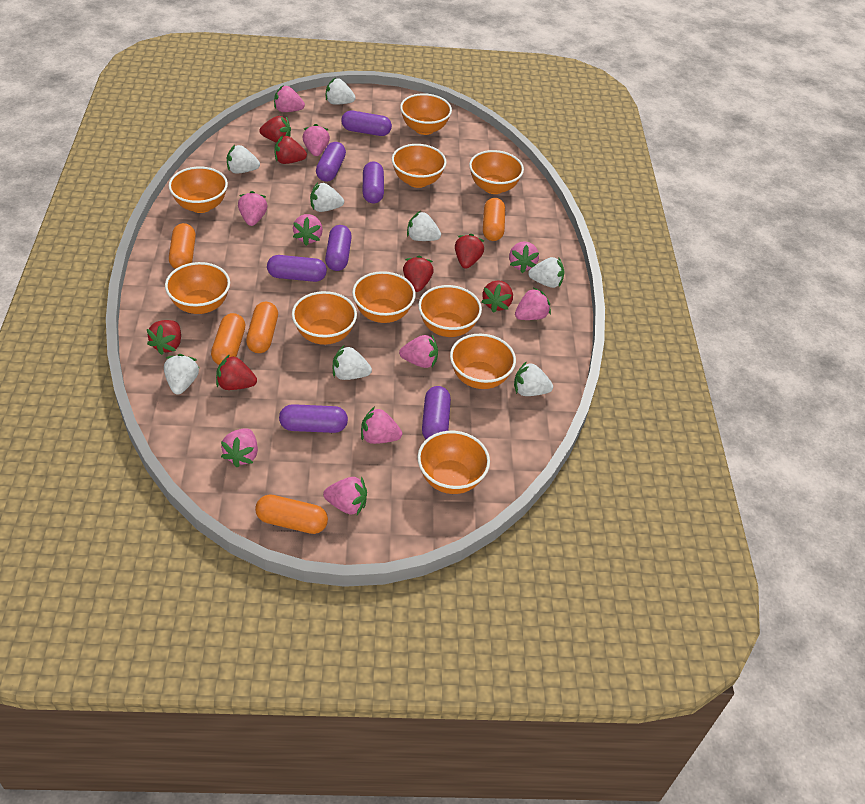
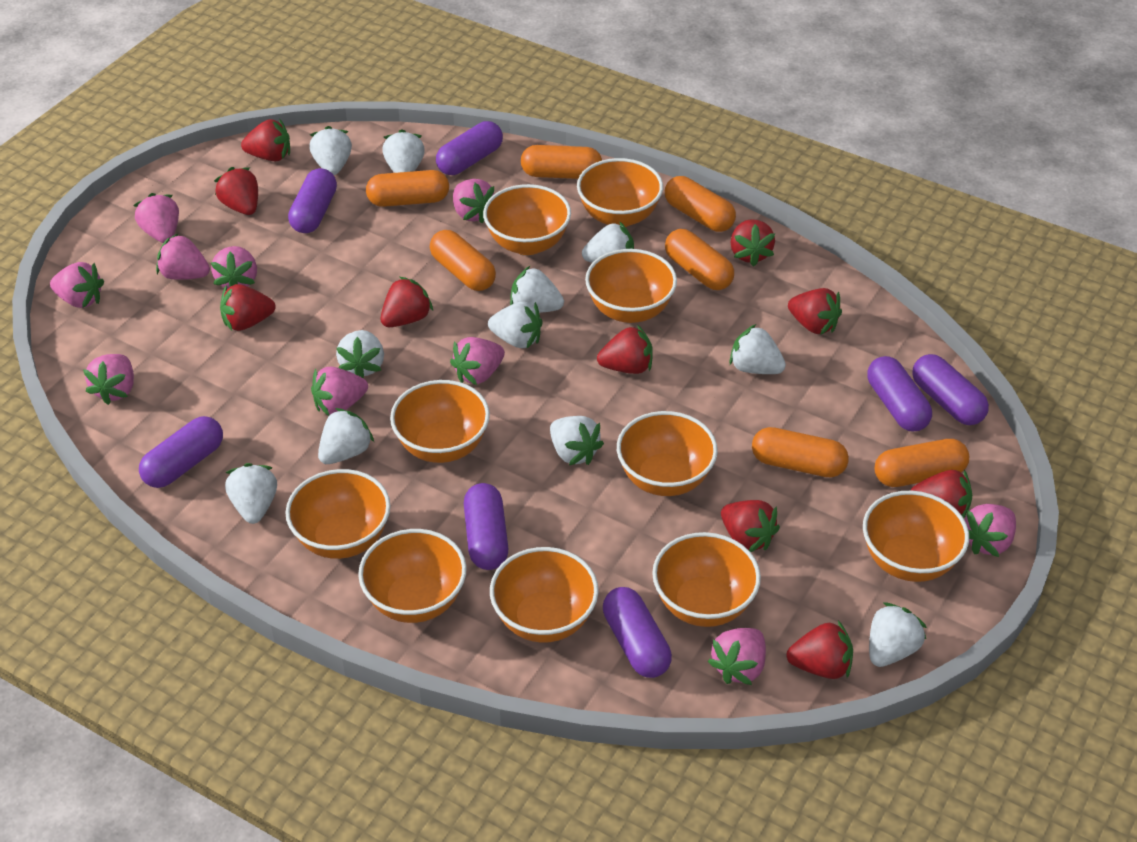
orange capsule: [169,223,196,269] [211,313,246,365] [246,302,278,353] [255,494,328,534] [483,198,505,241] = 5 -> [366,170,449,207] [430,230,496,291] [521,145,602,179] [665,176,736,232] [665,229,734,290] [752,427,849,477] [874,439,969,487] = 7
red strawberry: [147,320,181,355] [216,354,257,390] [259,116,291,143] [274,135,307,164] [403,256,434,292] [455,234,484,269] [481,280,513,313] = 7 -> [214,167,258,215] [220,284,276,331] [241,119,290,161] [380,277,433,327] [597,325,653,374] [721,500,780,552] [731,219,775,267] [786,620,853,679] [788,288,842,335] [911,470,973,518] = 10
white strawberry: [164,354,199,394] [227,145,260,174] [310,183,344,212] [326,78,356,105] [333,345,372,380] [407,211,441,241] [514,361,553,396] [528,257,565,288] = 8 -> [225,463,277,524] [309,126,352,175] [318,408,374,464] [336,330,384,378] [382,129,425,173] [488,301,543,348] [510,266,564,313] [550,416,604,465] [582,221,634,263] [729,324,786,374] [869,602,927,667] = 11

